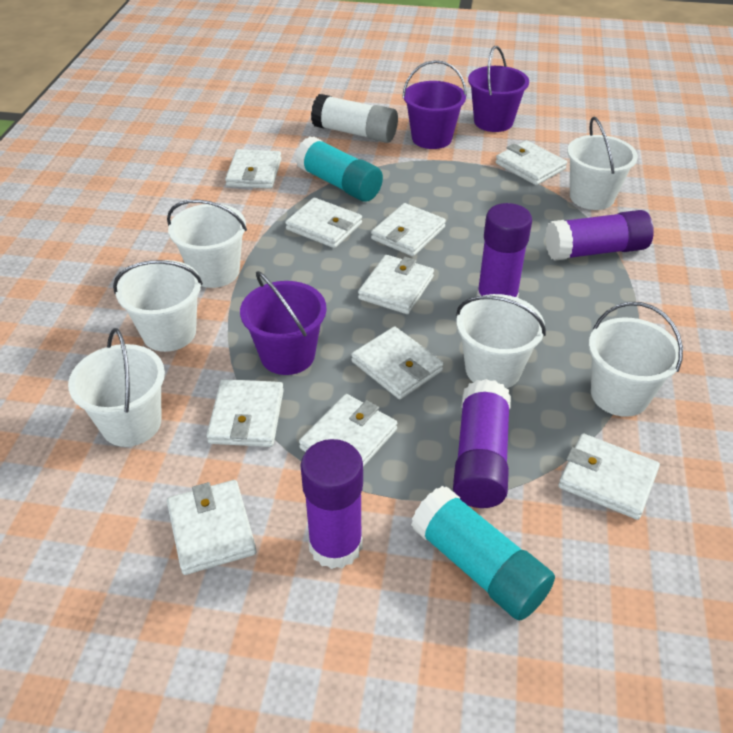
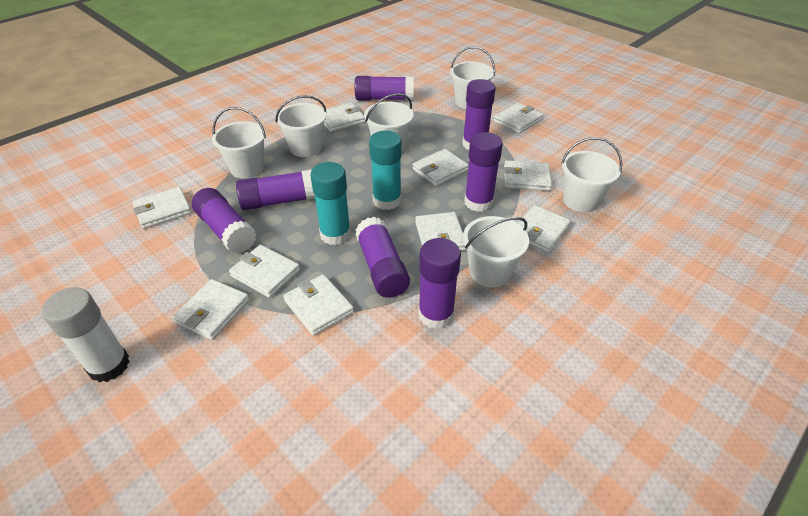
purple bucket: [240,271,327,375] [402,60,467,149] [468,46,529,132] = 3 -> none = 0
purple glue stick: [300,439,363,569] [453,379,511,508] [476,203,532,298] [545,210,654,261] = 4 -> [192,188,256,254] [236,170,315,210] [355,76,414,101] [355,217,410,298] [418,238,461,329] [462,79,496,150] [464,132,503,212] = 7

